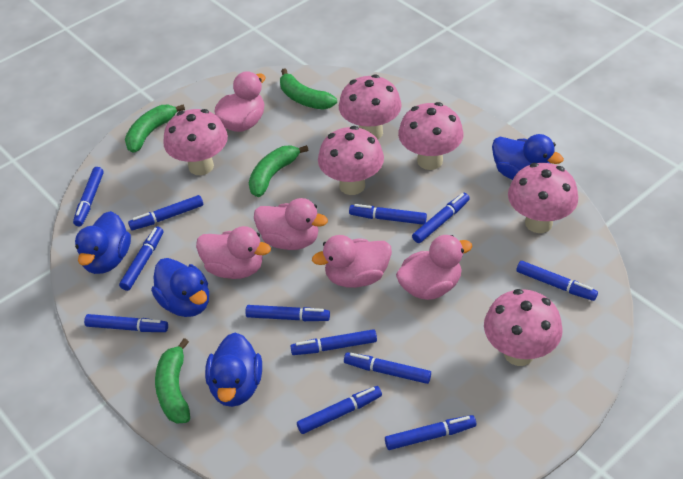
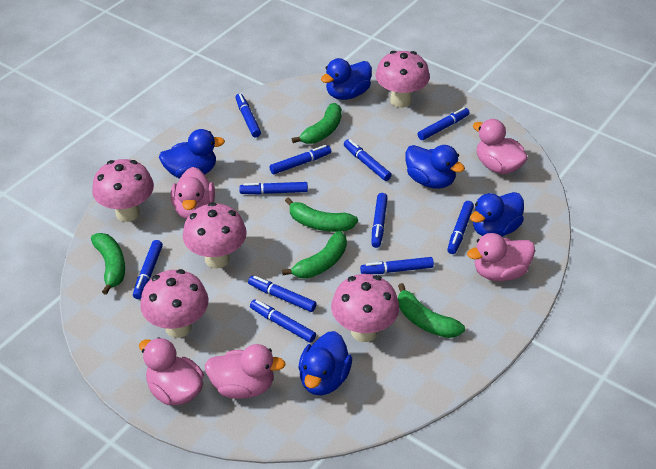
blue duck: [75,211,131,274] [151,258,209,317] [205,333,262,407] [492,134,564,180] = 4 -> [159,129,225,179] [298,331,352,395] [321,58,372,100] [405,145,465,189] [470,192,524,237] = 5
blue marker: [73,167,104,226] [84,314,168,332] [119,226,163,291] [128,195,203,230] [245,305,330,321] [290,329,377,355] [297,386,382,434] [344,352,431,384] [349,204,427,225] [385,415,476,450] [412,193,470,243] [516,261,598,301] = 12 -> [133,240,163,299] [235,93,261,137] [239,182,308,195] [248,276,317,312] [250,299,316,343] [270,145,331,174] [344,139,392,181] [360,257,434,274] [371,193,388,248] [418,107,470,140] [447,201,474,254] = 11
green banana: [125,104,185,153] [155,338,190,424] [249,145,308,197] [280,68,337,110] = 4 -> [91,233,125,295] [282,231,347,279] [285,197,358,232] [292,103,342,144] [398,283,465,338] = 5
pink mushroom: [163,109,228,175] [318,126,384,195] [339,75,402,139] [398,102,463,170] [484,289,562,366] [508,163,578,233] = 6 -> [92,159,154,222] [140,269,209,338] [183,202,247,268] [331,274,399,342] [375,51,430,108] = 5

